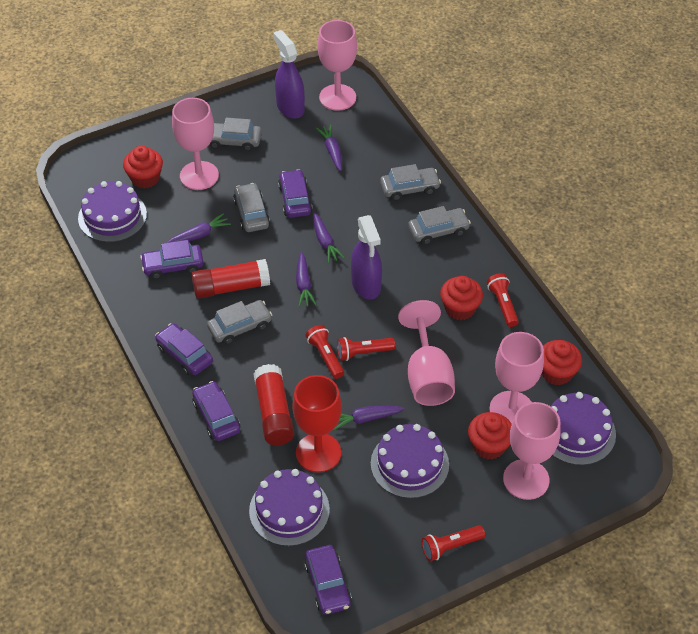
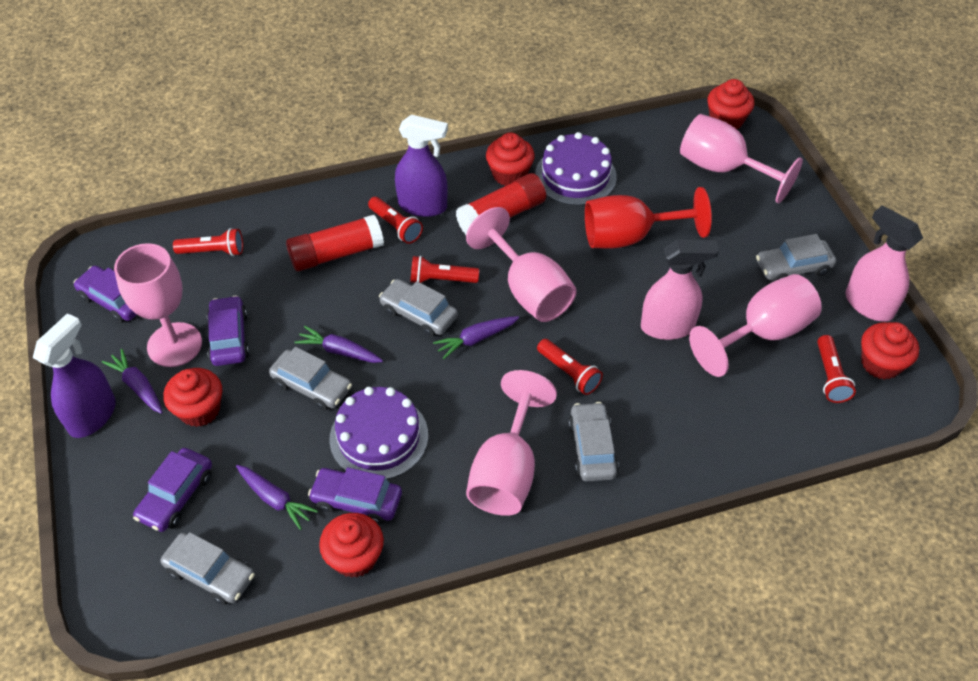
pink spray bottle: none = 0 -> [641,239,719,340] [845,205,923,322] = 2
purple cake: [78,181,147,242] [249,469,330,546] [371,424,449,498] [551,392,616,465] = 4 -> [329,387,428,479] [535,132,617,206] = 2
purple car: [140,240,203,279] [155,323,213,375] [192,381,240,441] [278,169,312,218] [304,545,352,615] = 5 -> [74,266,137,323] [133,448,212,532] [207,295,249,366] [308,467,402,525] = 4
purple carrot: [167,213,231,243] [296,252,317,307] [313,212,345,263] [316,125,342,171] [333,406,405,430] = 5 -> [102,349,163,414] [236,465,318,530] [294,326,383,363] [433,316,519,359] = 4
red cupcake: [123,146,163,189] [440,276,483,320] [468,412,512,459] [542,340,582,385] = 4 -> [163,368,222,427] [319,513,384,578] [486,132,535,186] [708,79,754,129] [861,322,919,380] = 5
red flashlight: [305,325,344,379] [337,337,395,361] [422,525,485,561] [487,273,519,327] = 4 -> [173,228,243,256] [368,197,423,244] [411,256,479,283] [537,339,603,395] [817,335,856,403] = 5

